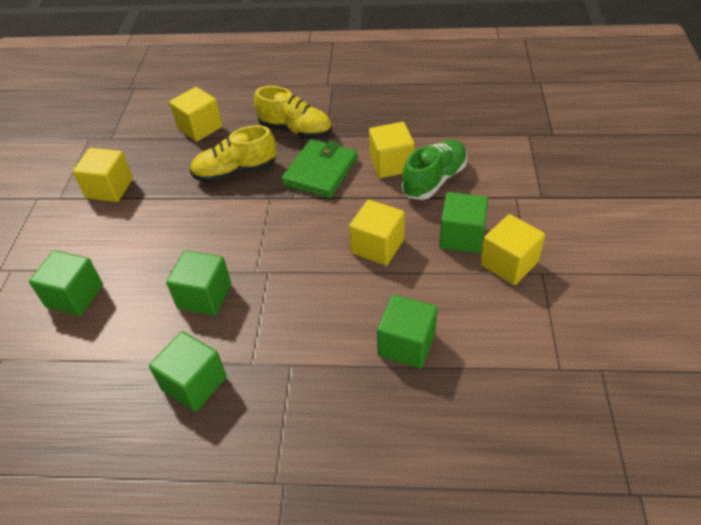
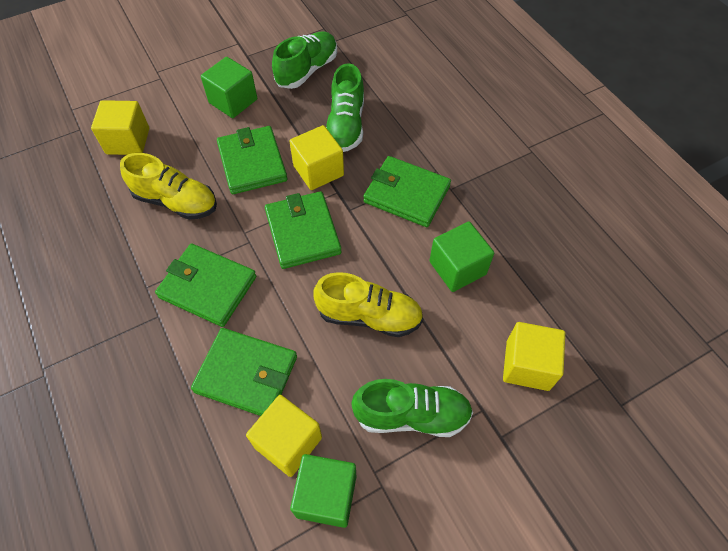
green cube: [29,250,103,316] [149,331,227,412] [166,250,231,316] [377,295,437,369] [439,192,488,253] = 5 -> [201,57,257,118] [290,454,356,528] [429,222,494,292] = 3
green shoe: [402,140,468,200] = 1 -> [272,32,337,89] [326,63,364,152] [351,379,473,437] = 3
green wallet: [281,139,358,198] = 1 -> [155,244,256,327] [191,328,297,416] [217,126,287,194] [265,191,342,269] [363,156,451,227] = 5
yellow cube: [73,148,133,202] [169,87,223,142] [349,200,405,266] [369,122,415,178] [480,214,545,285] = 5 -> [91,100,149,155] [246,395,322,477] [289,125,344,190] [503,322,565,391] = 4

